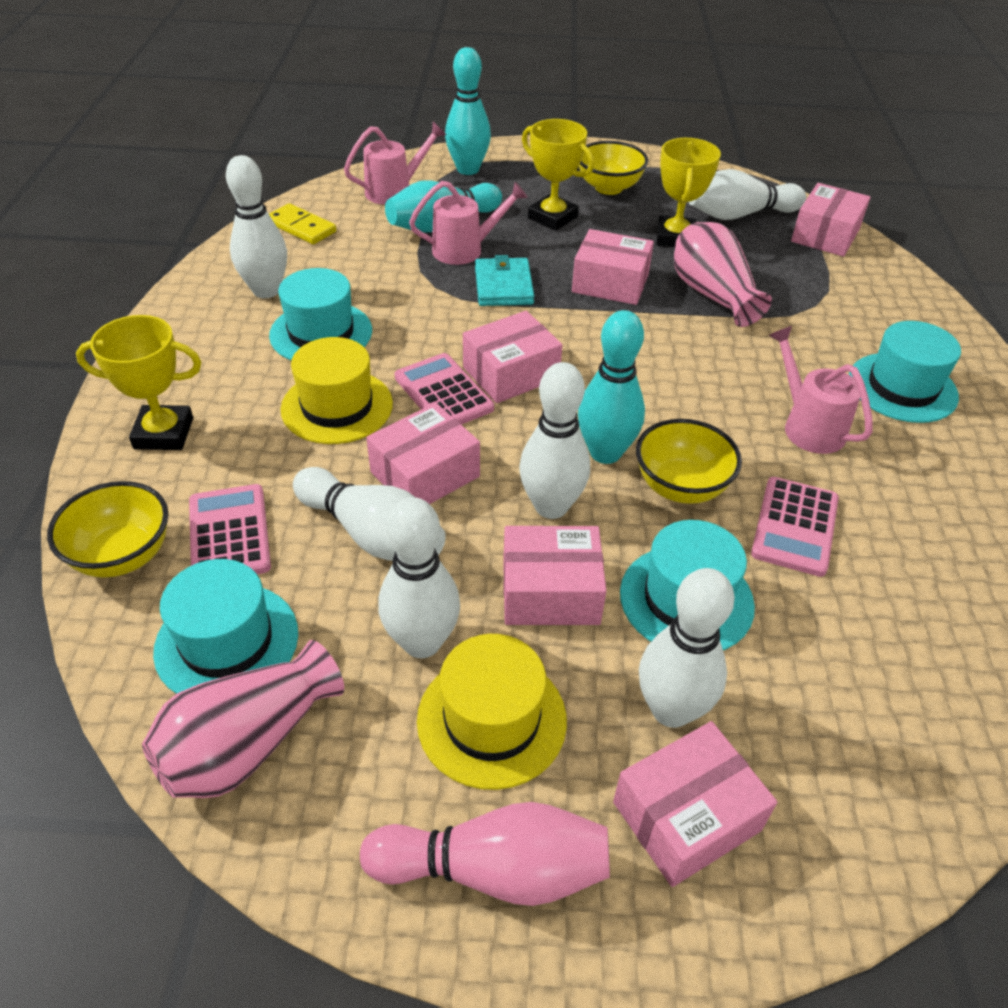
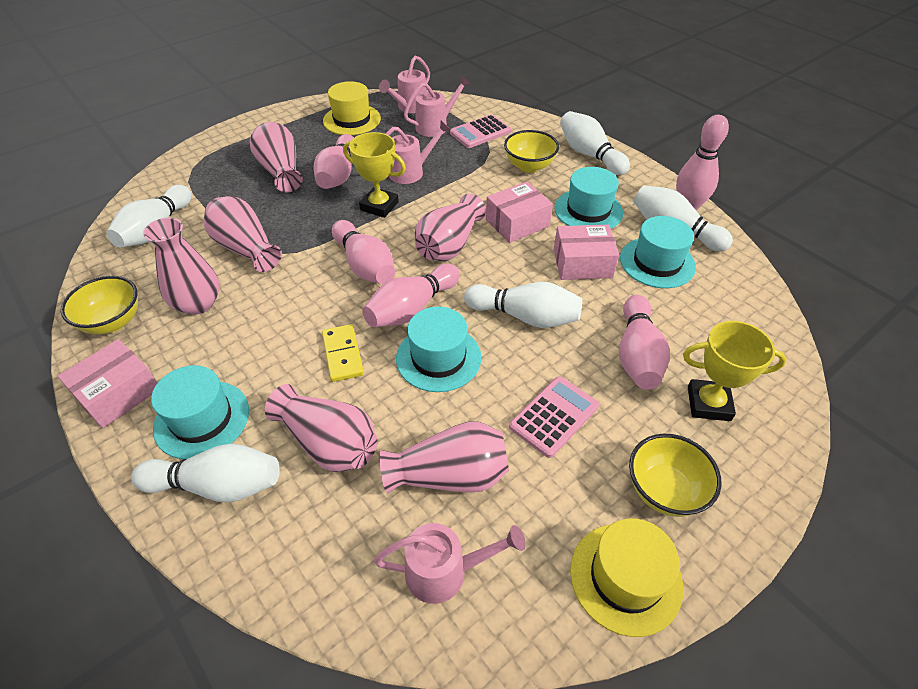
pink bowling pin: [360,802,610,906] = 1 -> [313,134,354,189] [332,220,395,284] [362,263,460,327] [619,295,670,390] [676,115,729,211] = 5
pink box: [366,403,480,504] [463,311,562,403] [503,526,607,625] [572,229,654,305] [613,721,777,887] [791,183,871,257] = 6 -> [58,339,157,428] [486,181,553,243] [554,225,619,280] = 3
pink calculator: [189,484,271,574] [394,353,494,425] [751,477,839,577] = 3 -> [450,115,511,148] [509,376,599,458] = 2
pink vase: [142,640,344,798] [674,222,772,327] = 2 -> [143,218,220,315] [204,196,282,272] [250,122,303,192] [265,384,377,472] [380,421,509,493] [415,193,486,261] = 6
pink watering can: [344,122,446,205] [409,181,528,265] [769,326,873,454] = 3 -> [374,523,526,604] [379,56,430,113] [386,120,451,184] [404,76,471,137] = 4
turquoise bowling pin: [385,180,502,233] [445,47,491,175] [578,310,645,464] = 3 -> none = 0
turquoise wallet: [475,255,534,306] = 1 -> none = 0
white bowling pin: [226,155,287,298] [293,467,446,561] [378,497,460,658] [519,362,590,519] [639,568,735,728] [689,169,806,220] = 6 -> [106,185,192,248] [131,444,280,502] [464,282,582,328] [560,111,630,175] [633,185,733,252] = 5
yellow trophy: [76,315,201,450] [522,119,594,231] [657,138,721,247] = 3 -> [343,132,406,218] [683,321,787,421] = 2

